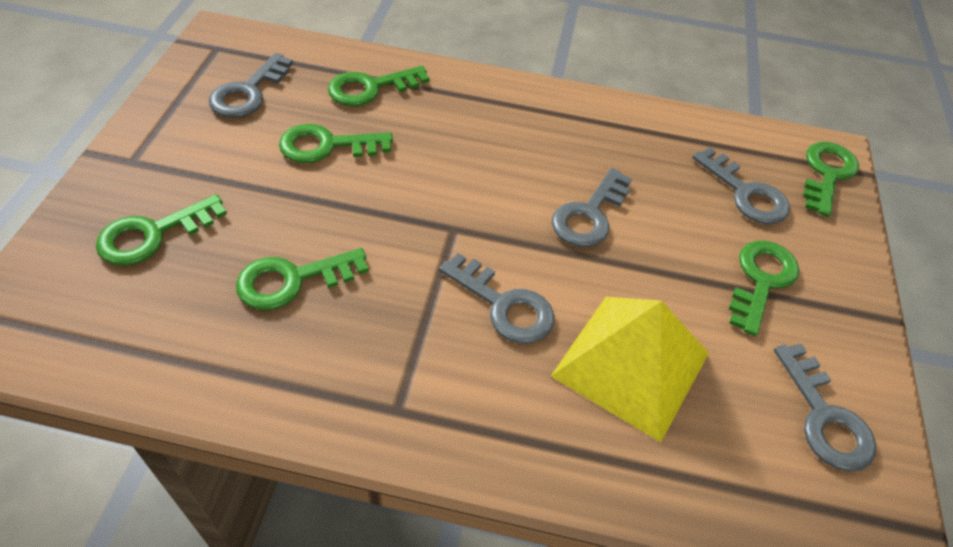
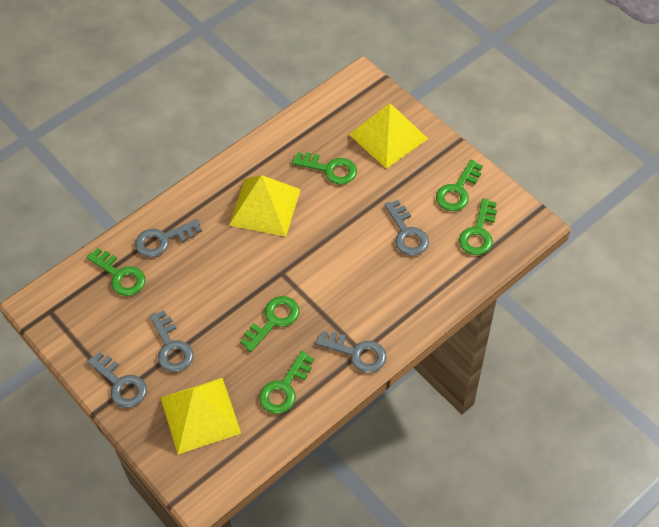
yellow pyramid: [551,297,709,442] = 1 -> [160,378,241,454] [229,175,301,237] [349,103,428,169] = 3

